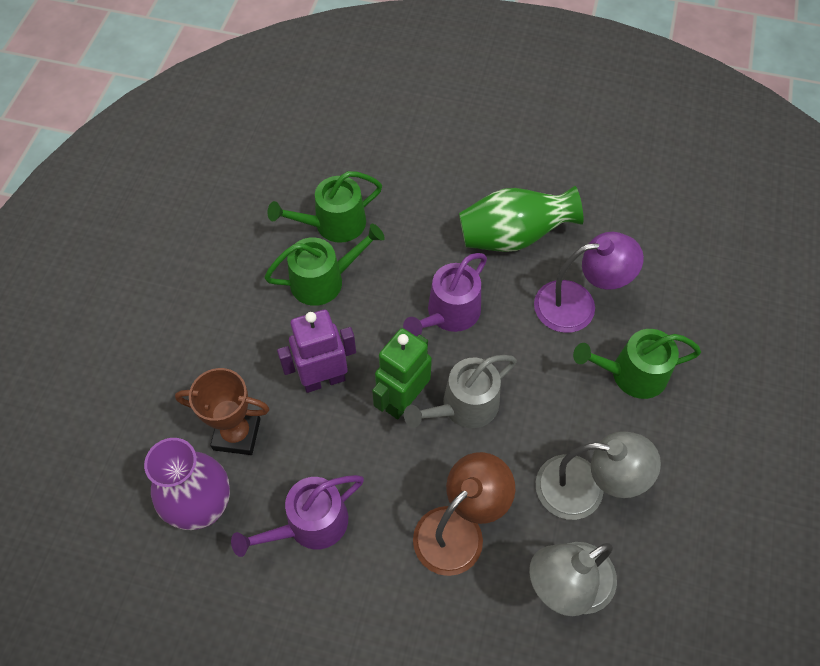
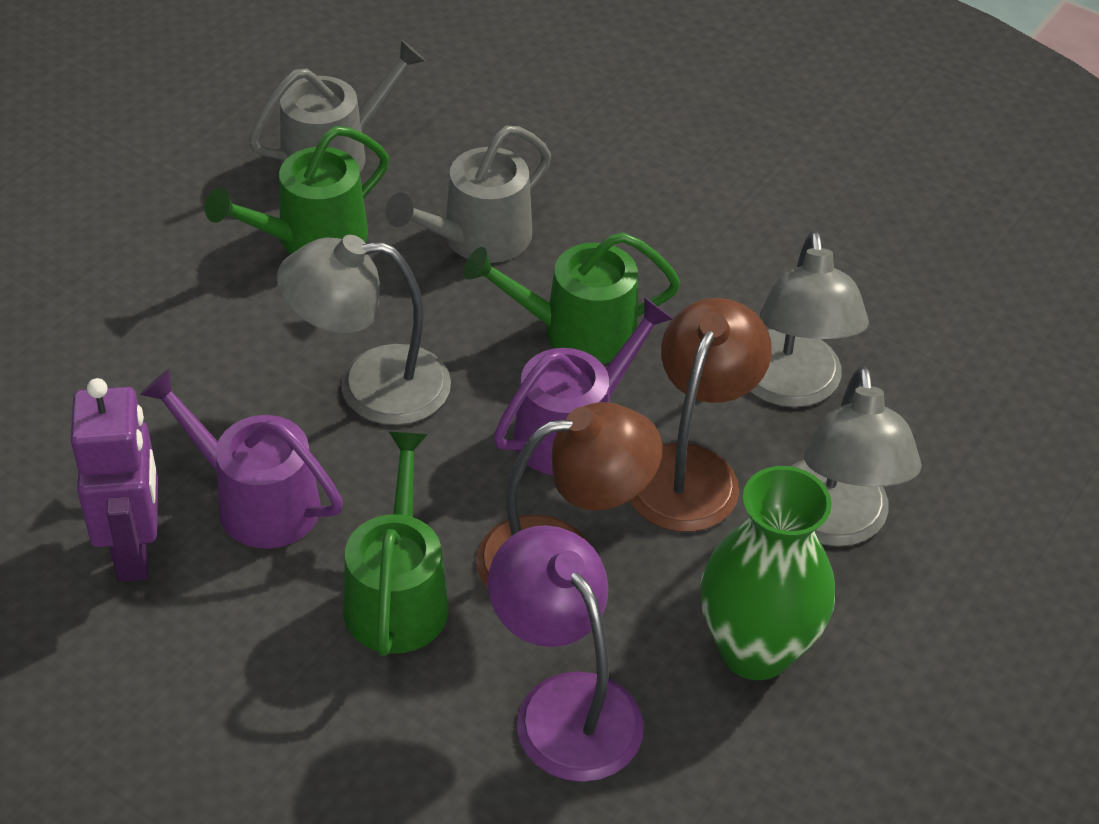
brown lamp: [413,452,515,576] = 1 -> [476,402,663,589] [630,298,771,532] = 2
brown trophy: [175,368,269,455] = 1 -> none = 0
green robot: [372,328,432,419] = 1 -> none = 0
grey lamp: [529,542,617,616] [536,431,661,520] = 2 -> [277,235,451,425] [750,231,869,407] [791,366,922,547] = 3
grey watering can: [404,355,517,428] = 1 -> [248,40,426,172] [386,126,551,263] = 2
purple vase: [144,438,230,530] = 1 -> none = 0

